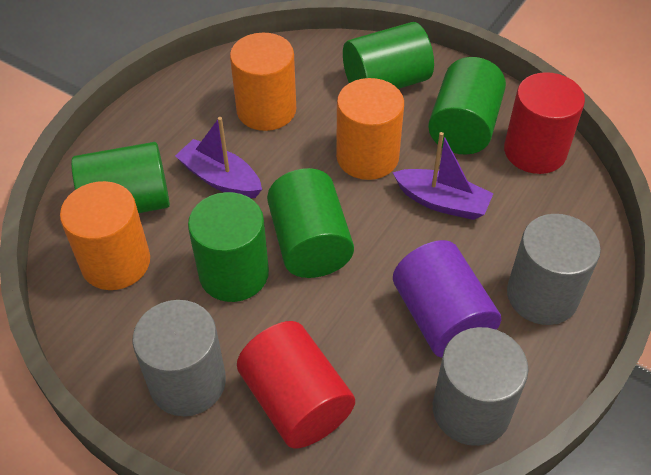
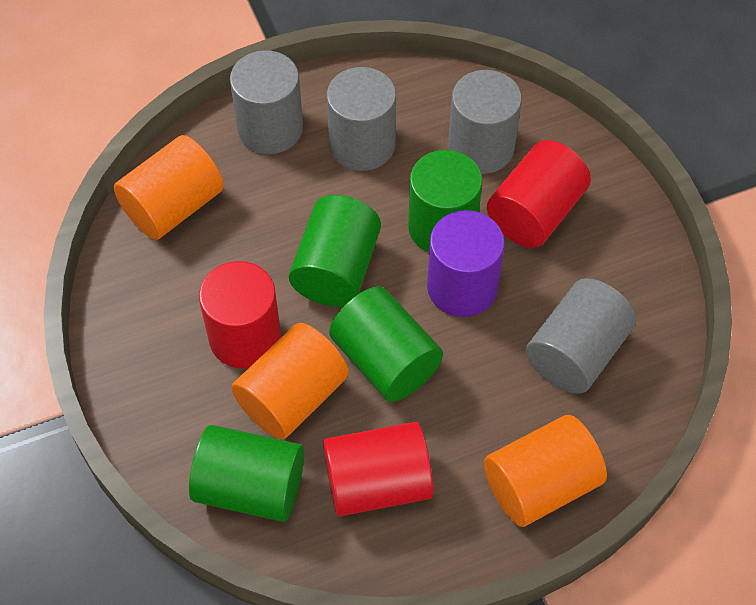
green cylinder: [71,142,170,213] [188,192,269,302] [267,168,354,278] [343,22,434,89] [428,57,506,155] = 5 -> [189,425,304,522] [289,195,381,307] [329,286,443,402] [408,150,482,253] = 4
grey cylinder: [132,300,226,416] [433,327,529,446] [507,214,601,325] = 3 -> [230,50,303,154] [327,67,396,171] [448,70,522,174] [526,278,636,394] = 4
purple boat: [175,117,262,198] [392,132,494,220] = 2 -> none = 0
red cylinder: [237,321,355,449] [504,72,585,174] = 2 -> [199,261,281,369] [323,422,433,516] [487,140,591,248] = 3

